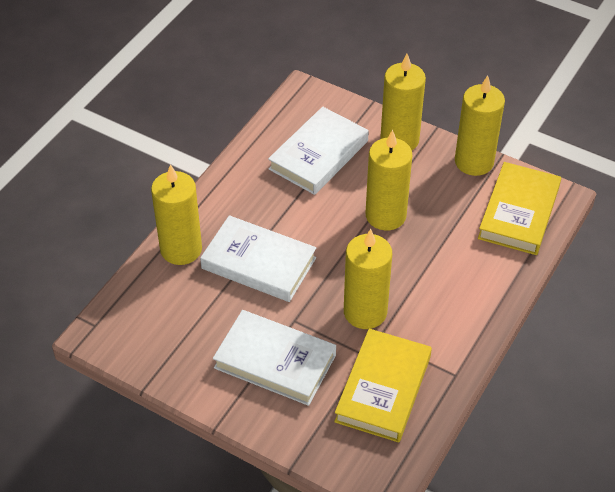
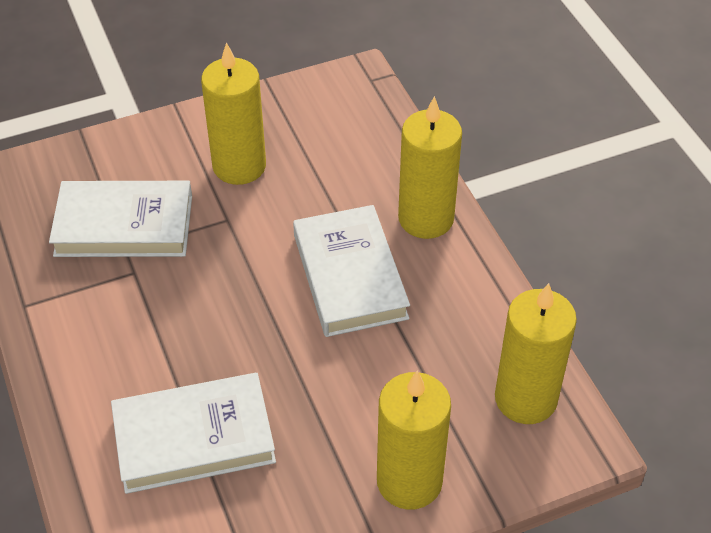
yellow book: [334,329,432,442] [478,162,561,255] = 2 -> none = 0
yellow candle: [151,164,202,265] [344,229,392,329] [365,130,412,231] [380,54,426,150] [455,75,505,176] = 5 -> [201,42,266,185] [377,371,451,510] [398,96,462,239] [495,283,577,424] = 4

